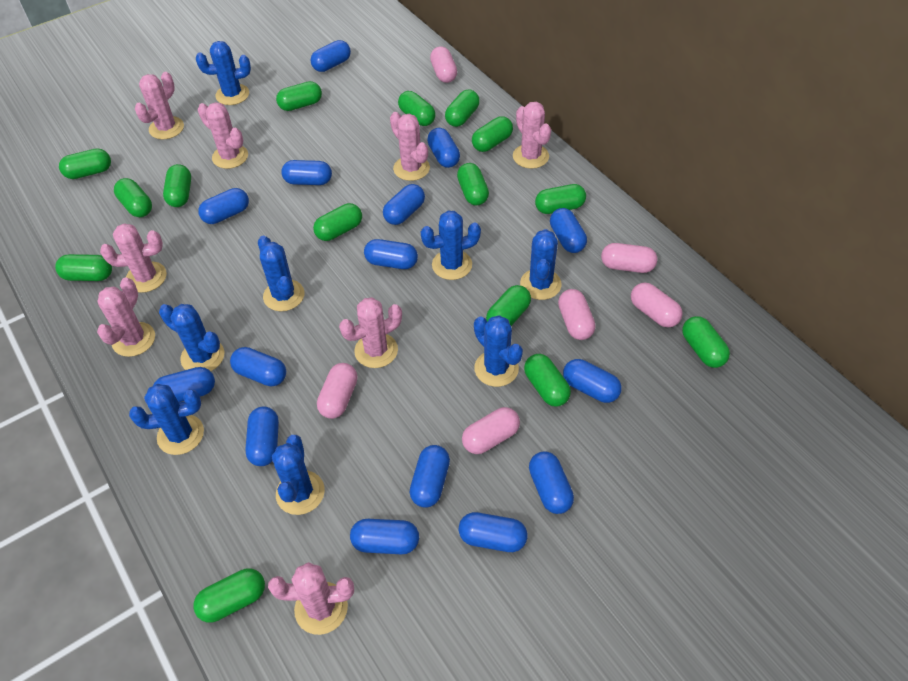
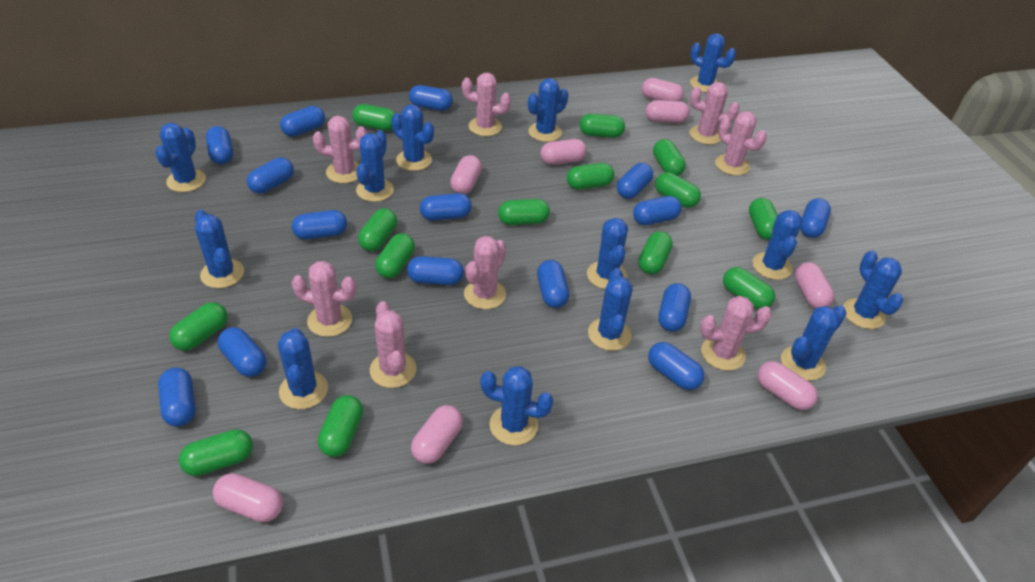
blue cactus: [129,384,204,455] [159,304,224,371] [196,41,251,105] [258,236,304,311] [272,435,325,515] [421,210,481,280] [474,315,523,387] [520,229,562,300] = 8 -> [155,123,206,192] [195,210,244,288] [278,328,328,409] [356,130,394,202] [391,104,434,171] [480,366,553,446] [528,78,568,142] [587,218,628,289] [588,268,633,351] [690,33,736,93] [752,210,803,280] [781,305,847,381] [843,250,903,329] = 13
green capsule: [55,254,112,281] [59,148,111,179] [114,178,152,217] [163,164,191,207] [193,568,265,623] [276,81,322,111] [313,203,362,241] [398,91,436,126] [445,89,480,127] [457,163,489,206] [472,116,513,152] [486,285,531,326] [524,354,571,407] [535,184,586,214] [682,316,730,368] = 15 -> [169,302,228,351] [179,429,253,476] [318,395,363,457] [352,104,395,131] [358,208,397,251] [375,233,415,279] [498,199,550,225] [567,163,614,190] [580,114,625,138] [638,231,673,274] [653,139,686,176] [655,172,701,208] [723,267,775,309] [749,198,777,240] = 14
pink capsule: [317,363,357,419] [430,46,457,83] [462,407,520,454] [558,289,596,340] [601,243,657,273] [631,282,683,328] = 6 -> [213,473,283,522] [411,405,463,464] [450,155,482,194] [540,139,587,165] [642,78,684,101] [646,100,690,123] [757,361,818,410] [795,262,835,309] = 8

